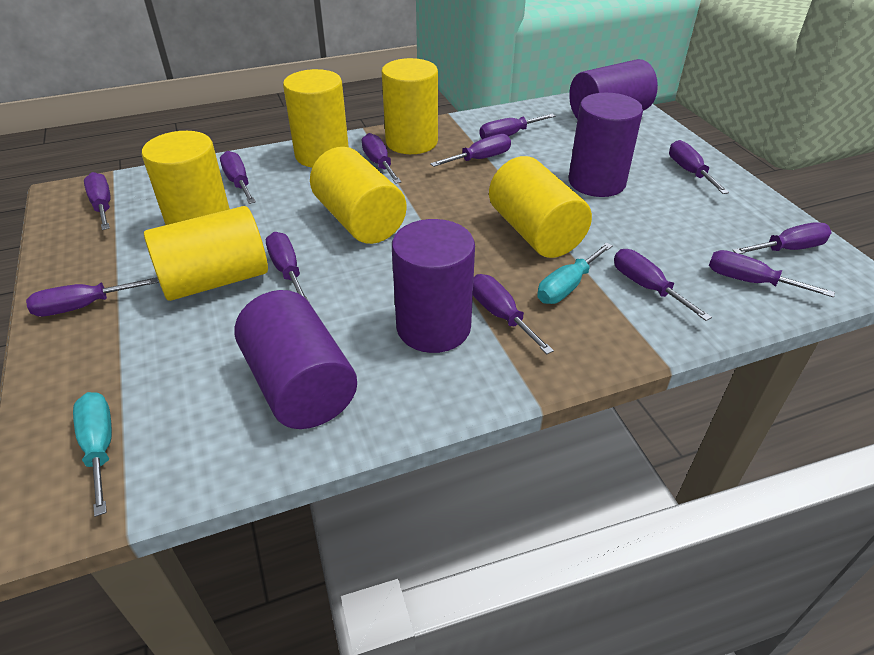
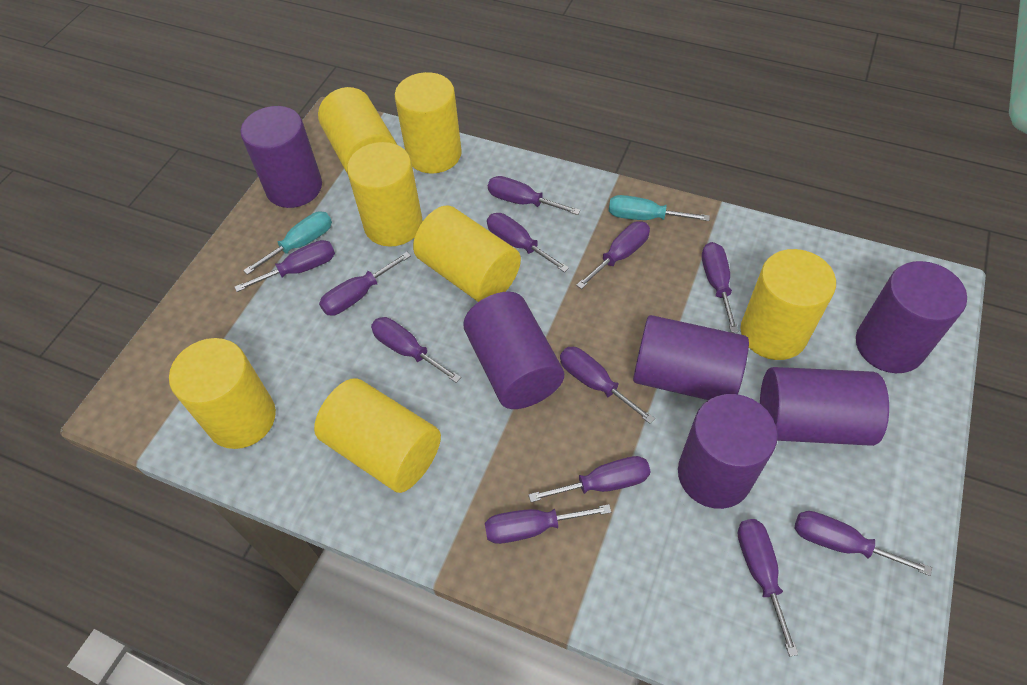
purple cylinder: [234,290,357,429] [392,219,475,353] [568,93,643,197] [569,59,658,119] = 4 -> [240,106,322,208] [463,292,564,409] [633,315,749,400] [678,394,778,509] [760,367,889,446] [856,261,967,373] = 6
yellow cylinder: [142,131,230,225] [144,206,268,301] [283,69,349,168] [310,147,407,244] [382,58,438,154] [489,156,592,258] = 6 -> [169,338,276,449] [314,378,441,493] [318,87,397,174] [347,142,422,247] [395,72,462,174] [413,206,521,302] [741,249,836,360] = 7

